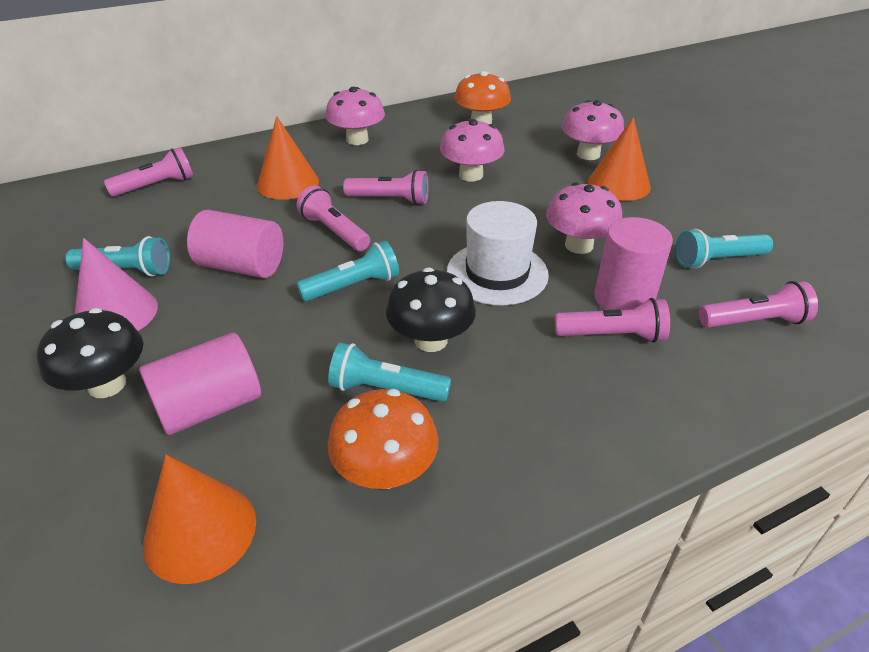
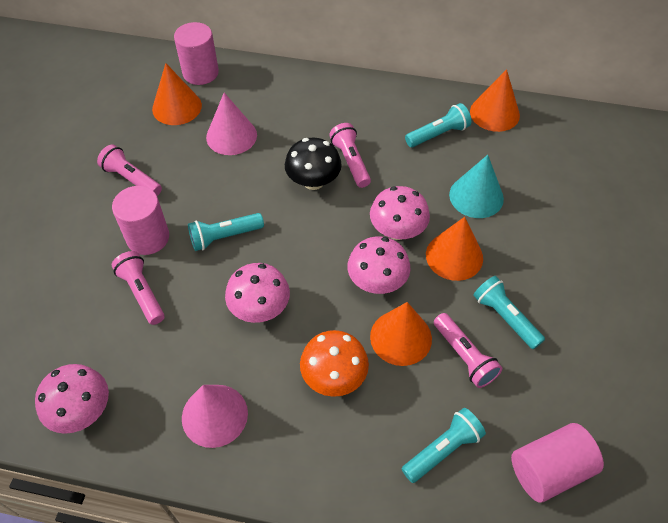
black mushroom: [37,308,143,398] [386,268,476,352] = 2 -> [285,137,342,190] = 1
orange cone: [143,455,256,584] [257,116,319,200] [588,117,651,201] = 3 -> [152,63,202,125] [370,302,432,366] [426,217,483,281] [470,69,520,132] = 4
orange mushroom: [328,389,439,489] [454,71,511,124] = 2 -> [300,330,369,397] = 1
pink cone: [75,238,158,331] = 1 -> [182,385,248,448] [206,93,257,155] = 2
pink flashlight: [104,147,193,197] [297,185,370,251] [343,170,428,205] [555,298,670,343] [699,281,818,328] = 5 -> [97,145,162,196] [112,251,165,325] [329,123,371,188] [434,313,502,388] = 4
turquoise cone: none = 0 -> [449,155,504,218] = 1
white hat: [447,201,549,305] = 1 -> none = 0

